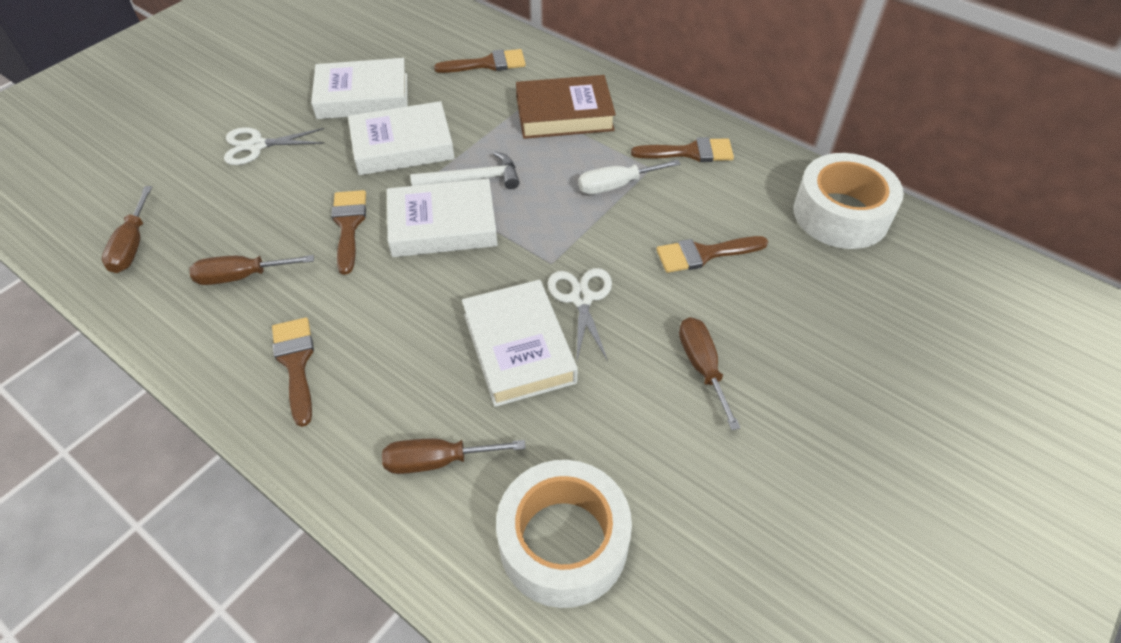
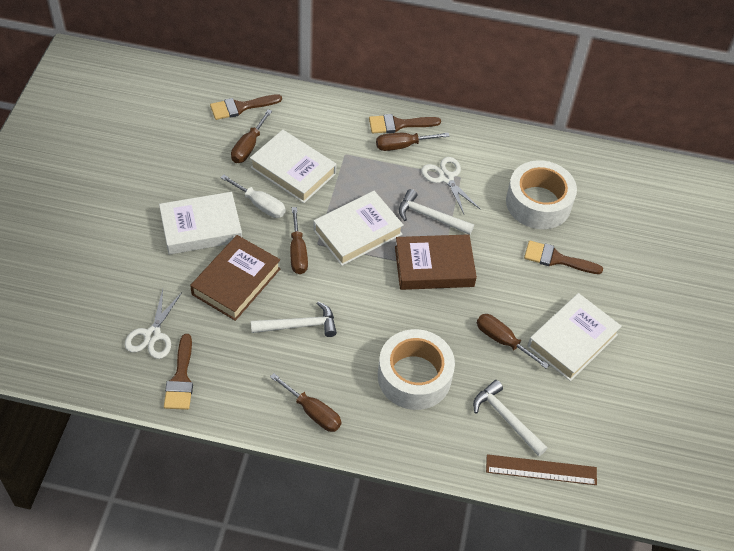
brown book: [516,75,616,139] = 1 -> [190,235,281,321] [395,234,477,290] = 2
brown brush: [272,317,314,427] [331,190,366,275] [434,49,526,73] [631,137,734,162] [656,236,768,273] = 5 -> [164,334,193,410] [210,94,282,120] [369,114,441,133] [524,241,603,274] = 4
brown ruler: none = 0 -> [486,454,597,485] = 1
brown screwdriver: [102,186,152,273] [189,255,314,285] [382,439,526,474] [679,317,740,430] = 4 -> [231,109,272,163] [270,373,341,432] [290,207,308,274] [376,133,449,151] [477,314,549,369] = 5
white hammer: [410,151,520,189] = 1 -> [251,302,337,337] [399,189,474,235] [473,380,548,456] = 3

